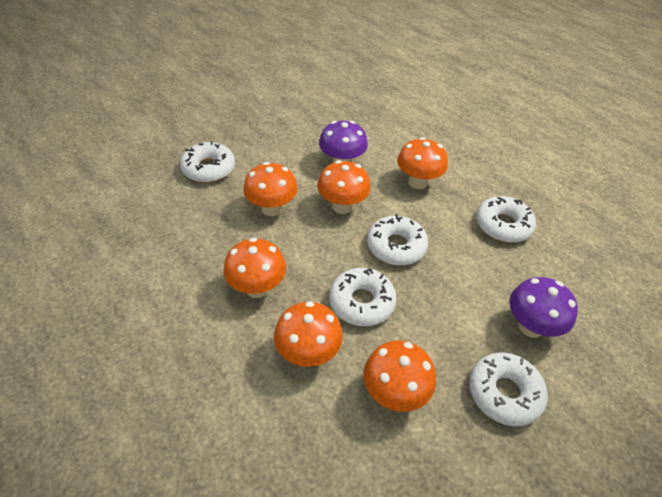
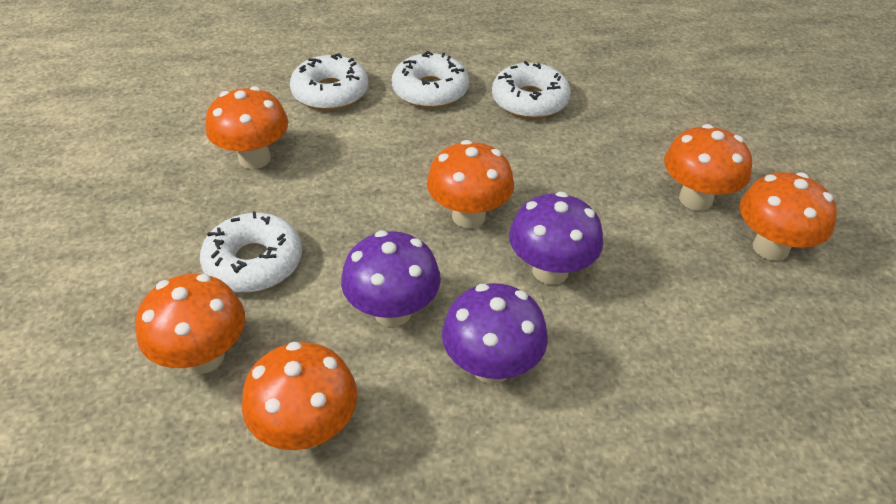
purple mushroom: [319,121,368,163] [509,277,578,338] = 2 -> [341,231,441,327] [442,283,548,384] [509,192,603,285] = 3
white donut: [180,141,235,183] [329,268,397,326] [367,214,428,265] [469,352,548,426] [476,196,536,243] = 5 -> [200,211,302,293] [290,53,368,110] [392,51,469,108] [492,61,571,119] = 4

